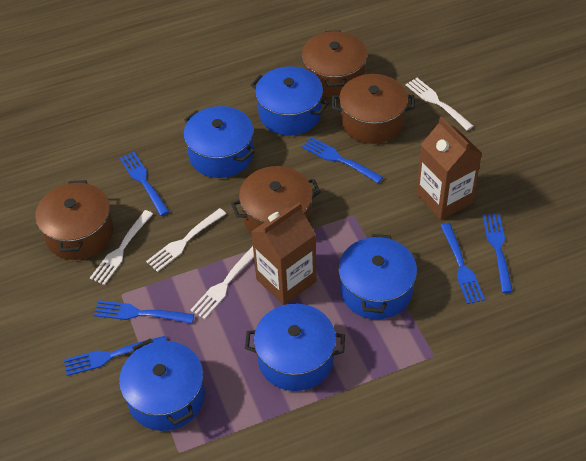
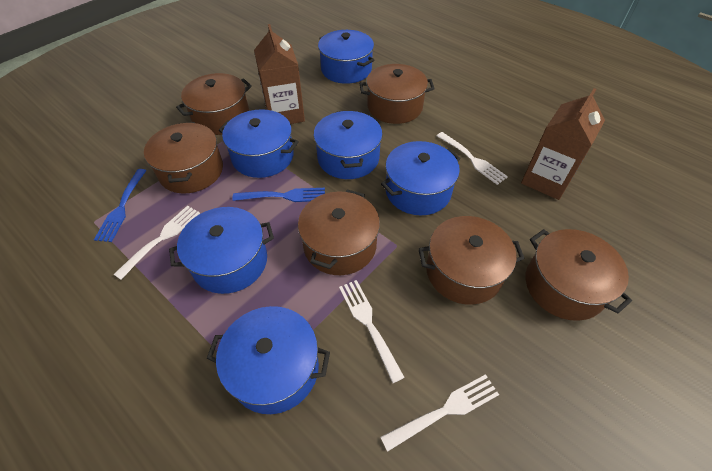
blue fork: [64,336,167,376] [94,300,194,324] [120,152,170,216] [302,137,383,183] [440,223,485,304] [482,214,513,293] = 6 -> [94,169,147,242] [232,188,325,202] = 2
blue pot: [119,339,205,431] [183,106,255,178] [245,304,345,391] [251,66,329,136] [338,234,417,319] = 5 -> [169,207,274,294] [207,306,330,414] [219,109,299,178] [314,110,383,179] [318,30,374,84] [381,141,461,215] = 6
brown pot: [35,180,113,260] [231,166,321,234] [301,30,367,98] [332,74,415,144] = 4 -> [144,122,223,193] [176,73,252,135] [298,189,380,275] [359,64,435,124] [418,216,525,305] [525,229,632,321] = 6

